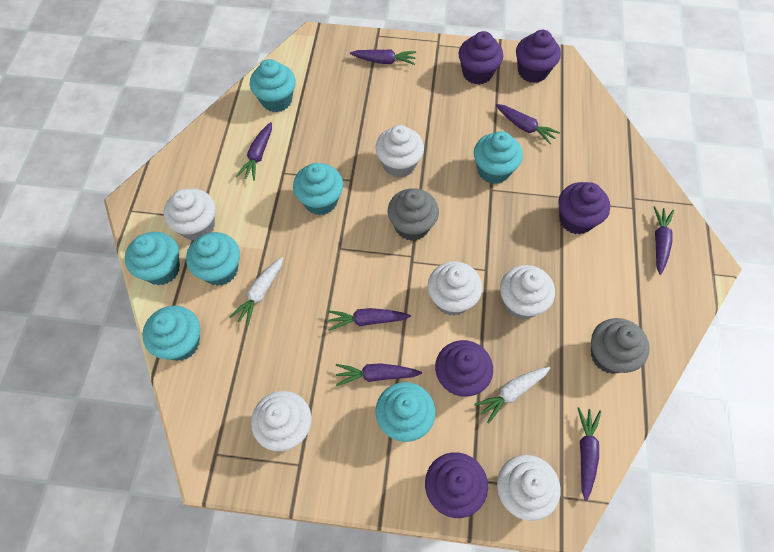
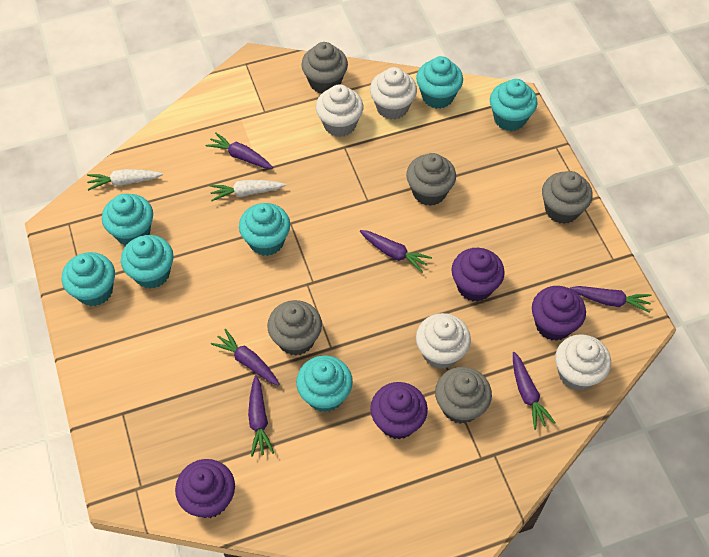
grey cupcake: [388,188,439,241] [591,318,650,374] = 2 -> [267,300,322,356] [301,42,348,94] [406,153,456,206] [435,367,492,424] [542,171,593,224] = 5
purple carrot: [236,122,272,181] [328,308,411,331] [336,363,422,386] [350,50,416,65] [496,104,560,145] [578,407,601,501] [654,206,674,275] = 7 -> [206,132,273,169] [211,329,279,386] [248,376,274,457] [360,230,432,273] [513,352,555,430] [570,286,651,313] = 6
purple cupcake: [425,452,488,518] [435,340,493,397] [459,31,503,85] [516,30,561,83] [558,182,610,235] = 5 -> [175,459,235,518] [370,382,428,439] [452,248,505,302] [532,286,586,341] = 4
white cupcake: [163,188,216,241] [251,391,312,451] [375,125,424,178] [428,261,482,316] [497,455,561,521] [500,265,555,319] = 6 -> [316,84,363,137] [370,67,417,120] [416,313,471,369] [555,334,611,391] = 4

